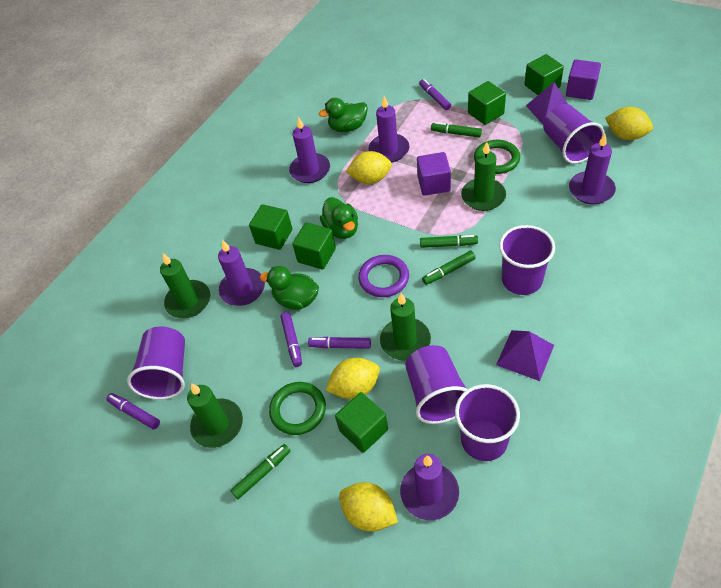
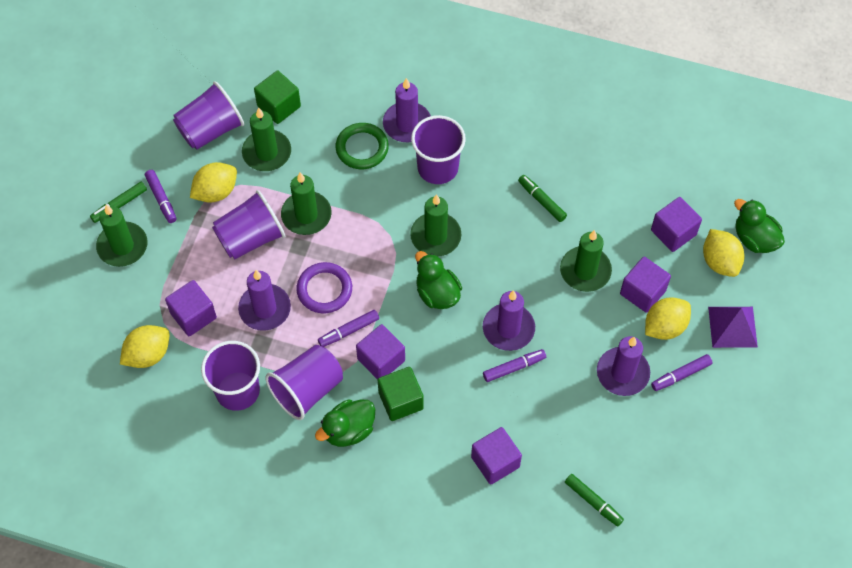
green candle: [160,253,210,318] [187,383,243,448] [380,293,431,361] [461,142,506,211] = 4 -> [96,205,147,267] [242,107,291,171] [281,172,332,235] [410,194,461,257] [560,230,612,292] = 5
green cube: [249,204,292,250] [292,222,336,270] [335,392,388,453] [468,81,506,125] [525,54,564,95] = 5 -> [254,70,301,124] [378,367,424,421] = 2
green marker: [231,444,290,499] [420,235,478,248] [422,251,476,285] [431,122,482,137] = 4 -> [90,181,147,223] [518,175,567,222] [565,474,624,526] = 3
green ring: [269,382,326,435] [474,140,520,174] = 2 -> [336,123,389,169] = 1
purple candle: [218,240,265,306] [289,117,330,183] [368,96,409,163] [400,454,459,520] [569,134,616,204] = 5 -> [238,270,291,331] [383,78,431,142] [483,290,535,351] [597,336,650,396] = 4
purple cube: [417,152,451,196] [566,60,601,100] = 2 -> [165,280,217,336] [356,324,405,380] [471,427,522,485] [620,257,671,313] [651,197,702,252] = 5
purple pyramid: [496,330,554,381] [526,82,568,126] = 2 -> [708,307,758,348] = 1

